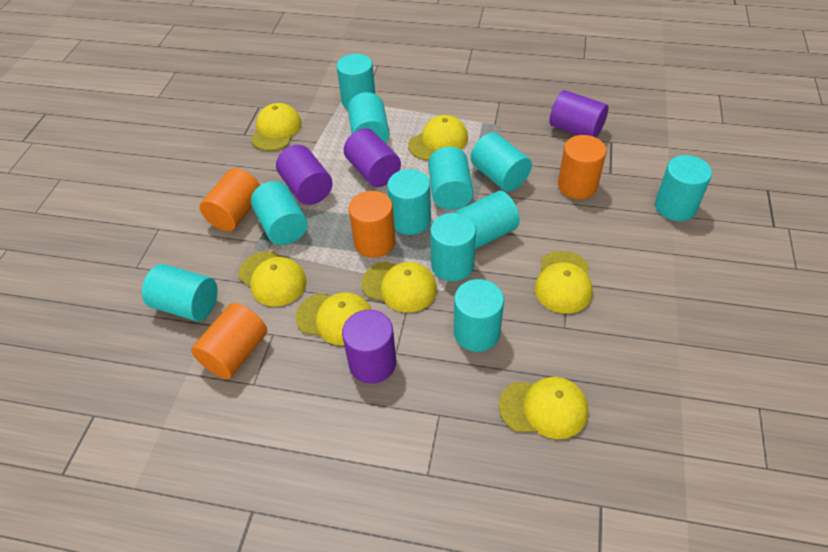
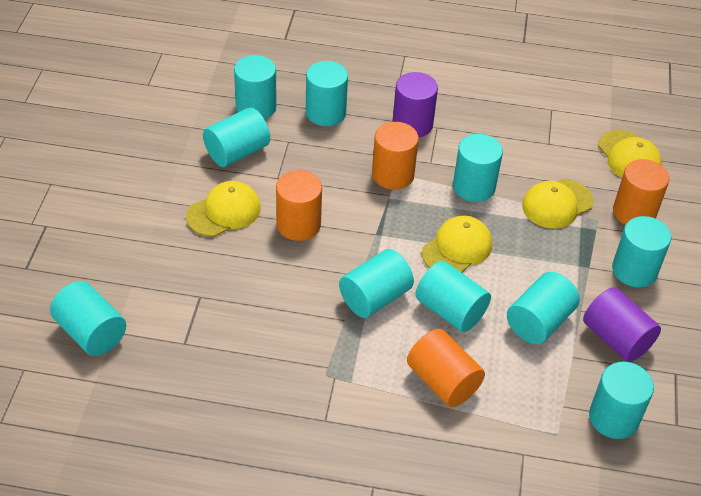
purple cylinder: [276,145,333,205] [342,310,396,384] [344,129,401,187] [549,90,608,138] = 4 -> [392,72,438,137] [583,287,661,362] = 2
turquoise cylinder: [142,264,218,321] [251,181,308,245] [337,54,375,109] [348,92,389,143] [387,169,431,235] [428,147,473,210] [430,213,476,281] [454,191,520,249] [454,279,504,352] [470,132,532,192] [655,155,712,221] = 11 -> [50,281,126,356] [203,107,270,167] [234,55,277,119] [306,61,348,126] [339,249,414,318] [415,261,491,332] [453,134,503,202] [507,272,580,344] [589,362,654,439] [612,216,671,288] = 10
yellow cap: [238,251,307,307] [251,103,302,151] [296,292,372,346] [362,261,437,313] [408,115,468,161] [499,377,588,439] [535,251,593,314] = 7 -> [186,181,261,237] [422,215,492,273] [522,179,593,229] [598,130,662,178] = 4

